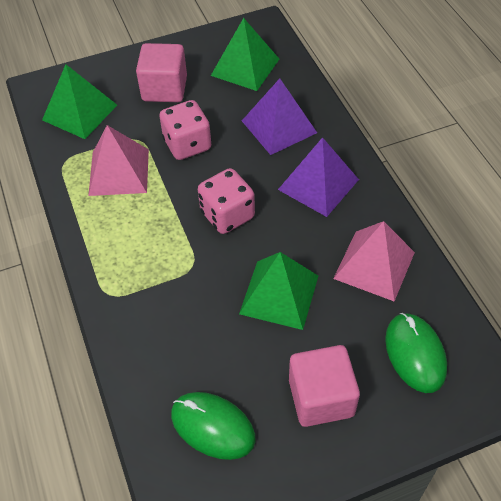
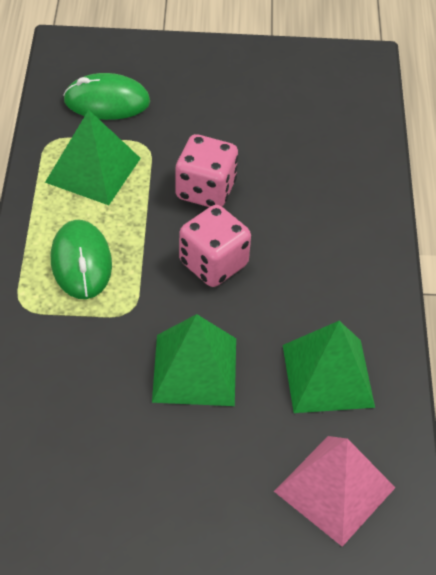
pink cube: [136,43,187,102] [289,345,360,427] = 2 -> none = 0
pink pyramid: [88,125,149,196] [333,221,415,301] = 2 -> [274,436,396,547] = 1
purple pyramid: [242,78,317,155] [278,137,359,217] = 2 -> none = 0

